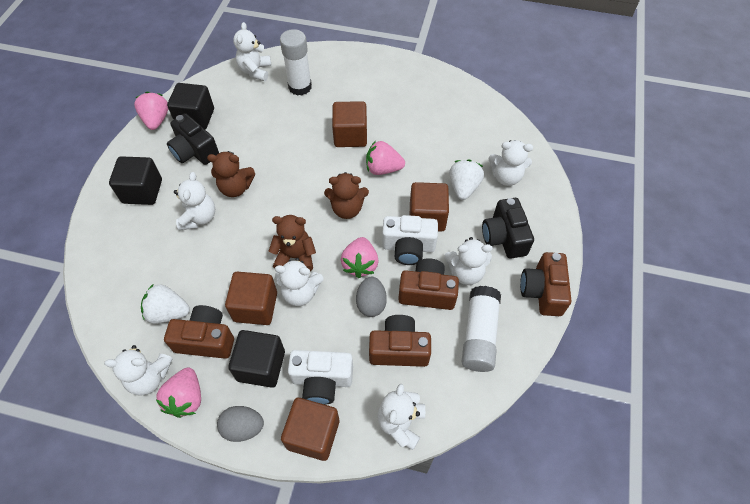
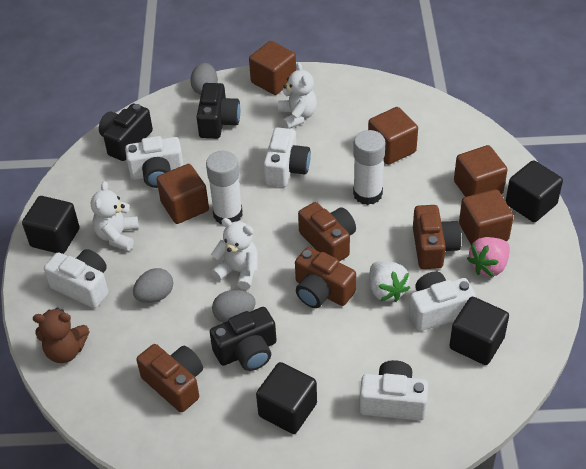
black camera: [167,113,219,165] [482,198,534,259] = 2 -> [99,103,153,161] [196,83,240,139] [210,307,277,371] = 3
black cube: [109,156,162,205] [167,83,214,130] [228,330,285,388] = 3 -> [22,196,80,254] [256,362,317,434] [449,297,509,365] [506,160,563,222] = 4
brown cube: [225,272,277,325] [281,398,339,461] [332,101,367,147] [410,182,449,232] = 4 -> [156,164,209,224] [249,41,296,95] [368,107,418,165] [454,145,508,197] [459,189,514,245] = 5
brown teddy bear: [207,151,255,197] [269,215,316,271] [324,172,369,219] = 3 -> [33,308,90,363] = 1
grey egg: [217,406,264,442] [356,277,387,317] = 2 -> [133,268,173,303] [190,63,218,95] [212,290,256,323] = 3
pink strawberry: [134,92,168,130] [156,368,201,418] [341,237,379,278] [366,141,405,175] = 4 -> [467,237,510,277] = 1
white camera: [288,350,353,405] [382,215,438,265] = 2 -> [44,249,108,308] [125,136,184,188] [264,127,311,187] [359,360,428,421] [409,271,476,331] = 5
white strawberry: [141,284,190,324] [449,160,484,200] = 2 -> [369,261,410,302] = 1
white teddy bear: [104,345,173,396] [174,172,215,230] [233,22,271,81] [275,258,323,306] [377,384,425,450] [444,237,493,285] [488,140,533,186] = 7 -> [91,181,139,251] [211,218,258,290] [278,62,317,129] = 3

